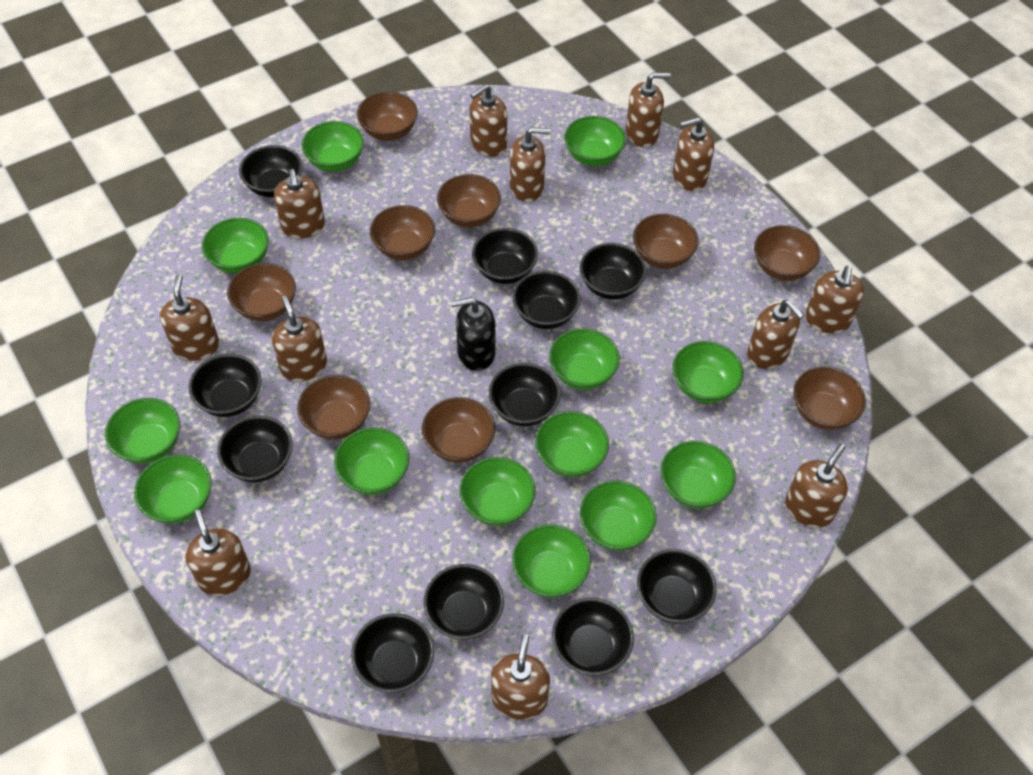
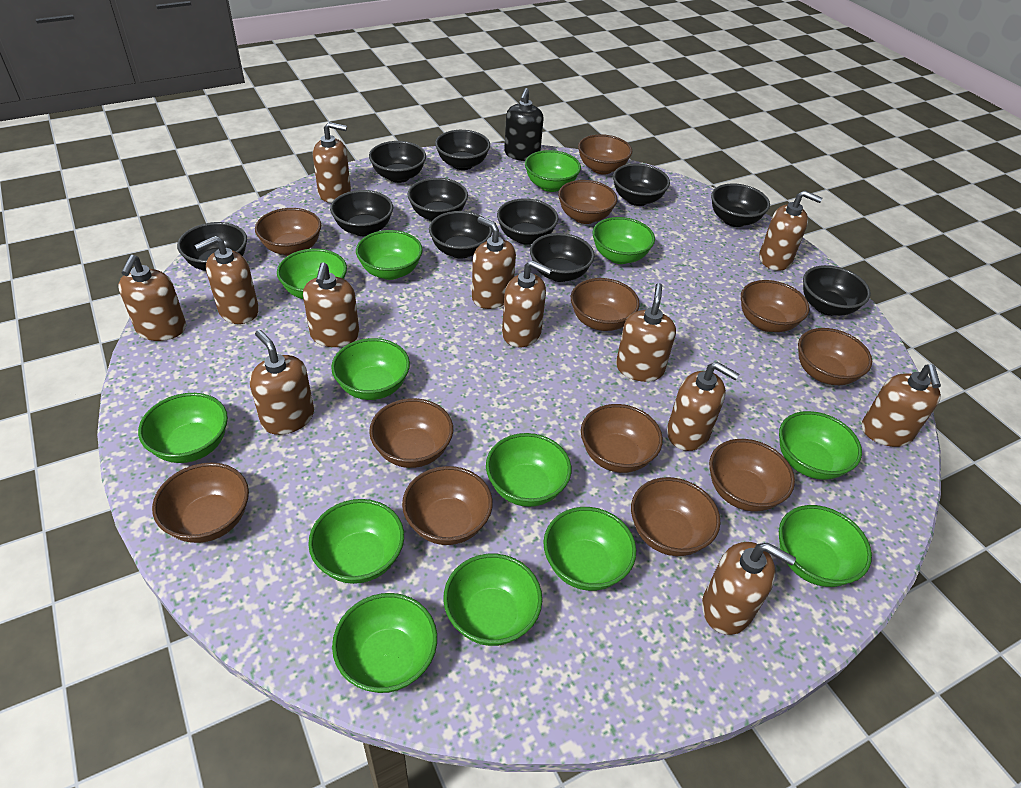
brown bowl: [227,263,296,321] [297,375,370,439] [357,91,418,141] [370,205,435,260] [422,397,495,463] [437,174,501,228] [633,214,698,269] [754,225,820,281] [793,367,866,430] = 9 -> [152,462,249,543] [255,208,321,256] [369,398,453,468] [402,466,493,545] [558,180,617,224] [571,278,640,331] [578,134,632,175] [581,404,663,473] [631,477,720,556] [709,439,795,511] [741,280,810,332] [798,328,872,385] = 12

